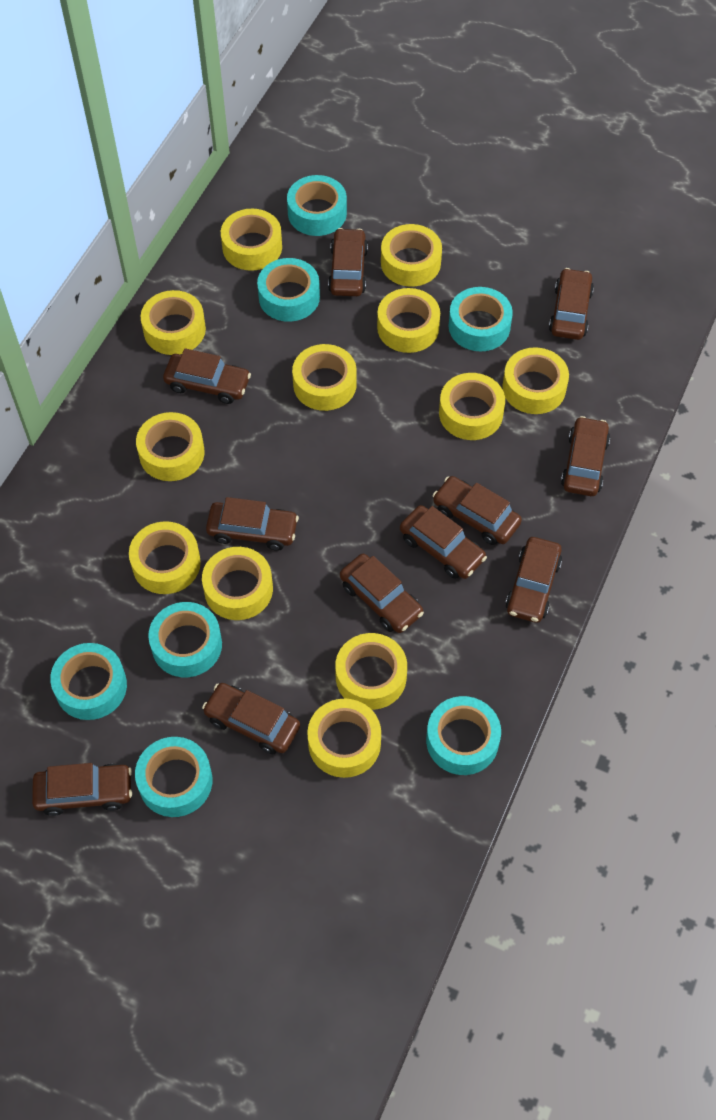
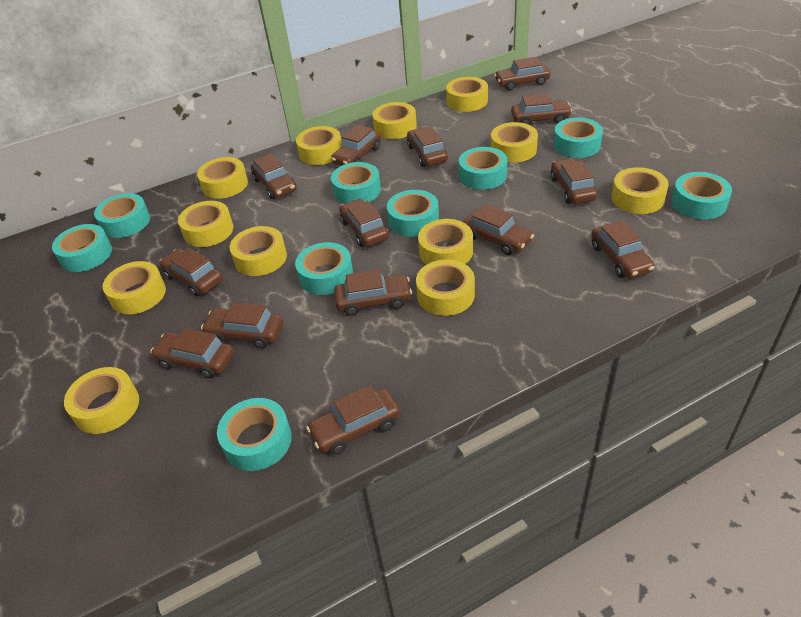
brown car: [32,763,132,816] [163,348,251,404] [202,683,300,754] [206,497,299,551] [328,228,368,296] [340,554,424,633] [400,505,487,579] [432,476,522,545] [506,537,562,623] [549,268,594,340] [561,416,610,496] = 11 -> [151,328,234,378] [159,248,223,296] [201,302,283,348] [251,153,296,199] [306,385,400,455] [331,124,381,166] [334,270,412,316] [339,199,389,247] [407,127,448,167] [463,204,534,255] [494,57,550,90] [511,93,572,125] [551,158,597,204] [591,220,654,279] = 14
turquoise tape: [50,643,127,720] [135,737,212,817] [148,602,222,677] [257,258,320,322] [287,175,347,236] [426,696,501,775] [448,287,513,351] = 7 -> [52,224,112,272] [94,193,150,238] [217,398,292,471] [295,242,353,295] [331,162,381,204] [387,190,439,237] [459,147,507,190] [554,118,603,158] [671,172,732,220] = 9

